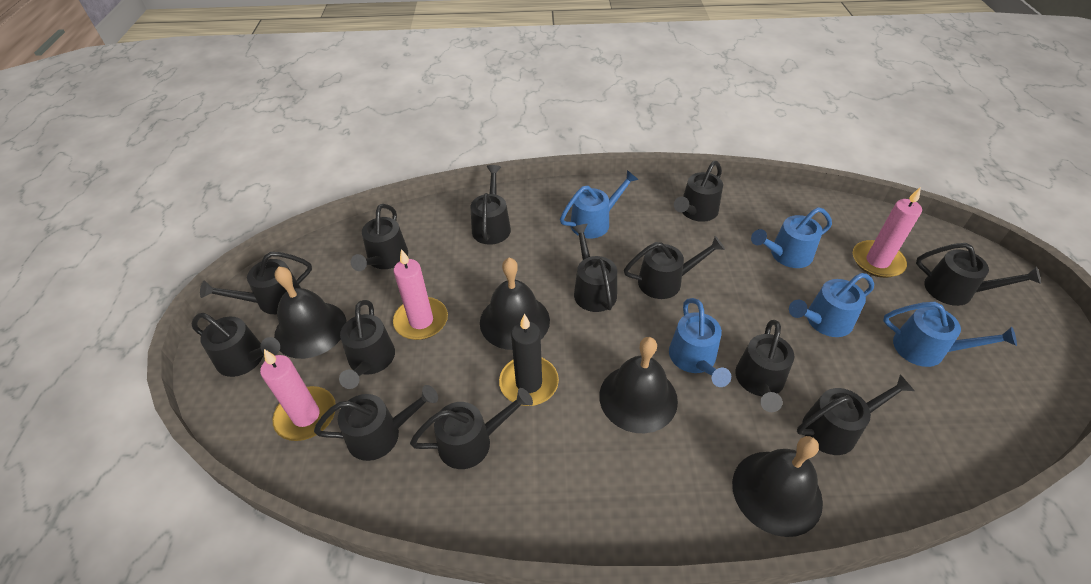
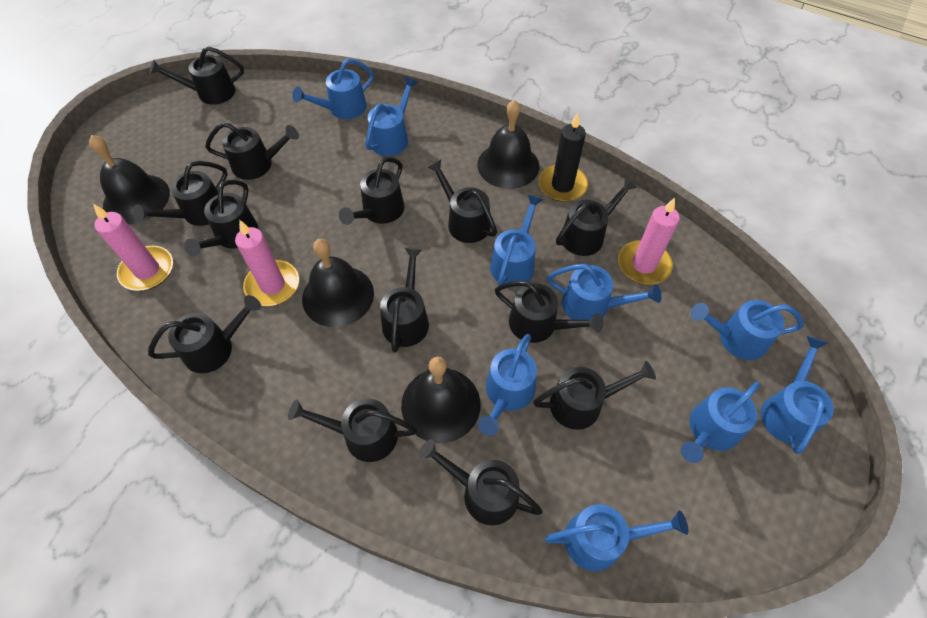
blue watering can: [560,170,638,238] [669,298,731,387] [751,207,832,268] [789,273,874,337] [883,302,1017,367] = 5 -> [293,58,374,119] [365,76,418,156] [478,334,537,436] [490,195,544,287] [545,504,688,571] [547,264,662,320] [681,382,760,463] [691,300,803,360] [761,336,834,454] = 9

